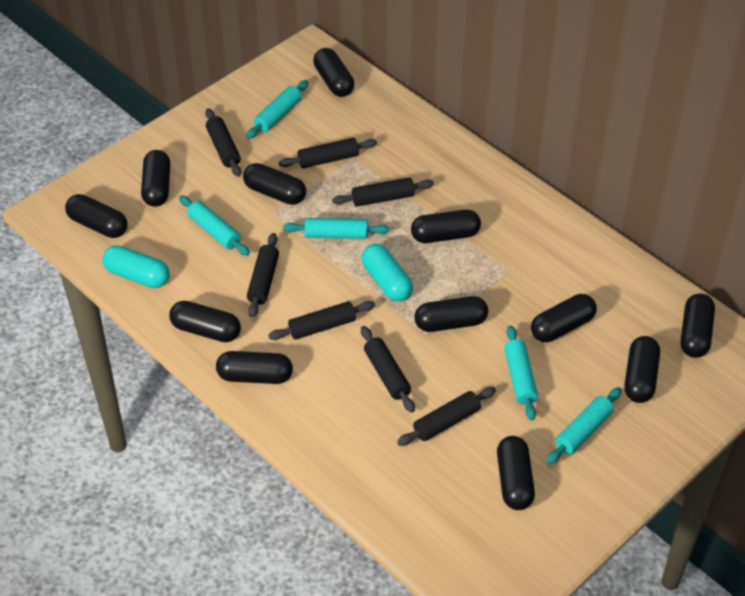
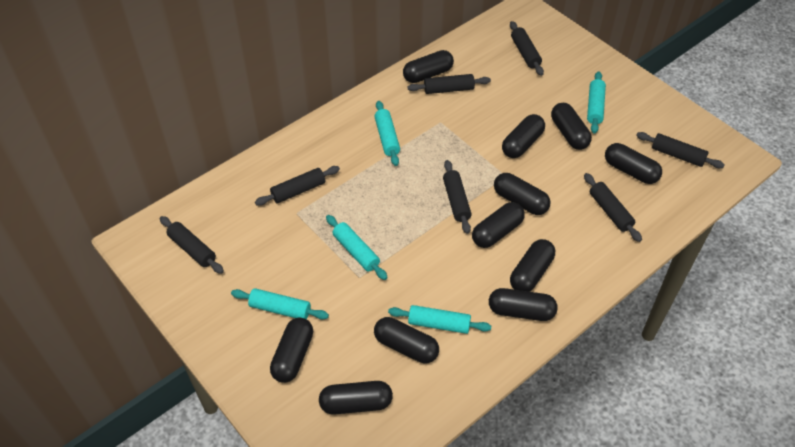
black capsule: [65,194,128,238] [141,150,170,207] [169,301,241,342] [216,351,293,384] [243,163,306,205] [313,48,354,97] [411,210,481,243] [415,296,488,332] [497,436,535,510] [531,294,597,342] [624,336,660,403] [681,293,715,358] = 12 -> [270,317,313,383] [319,381,393,415] [374,317,439,363] [403,50,454,83] [472,202,525,248] [489,288,558,321] [494,173,551,215] [502,114,545,158] [510,239,555,292] [551,103,592,150] [605,143,662,184] = 11
turquoise capsule: [102,245,170,288] [362,244,413,301] = 2 -> none = 0

